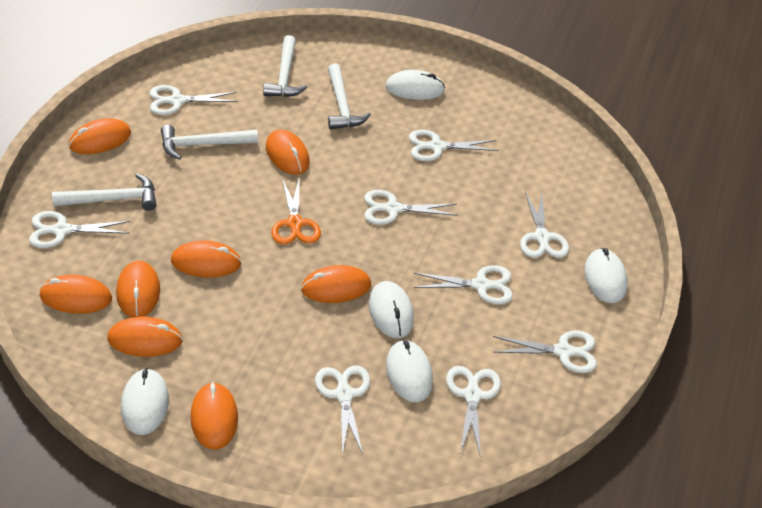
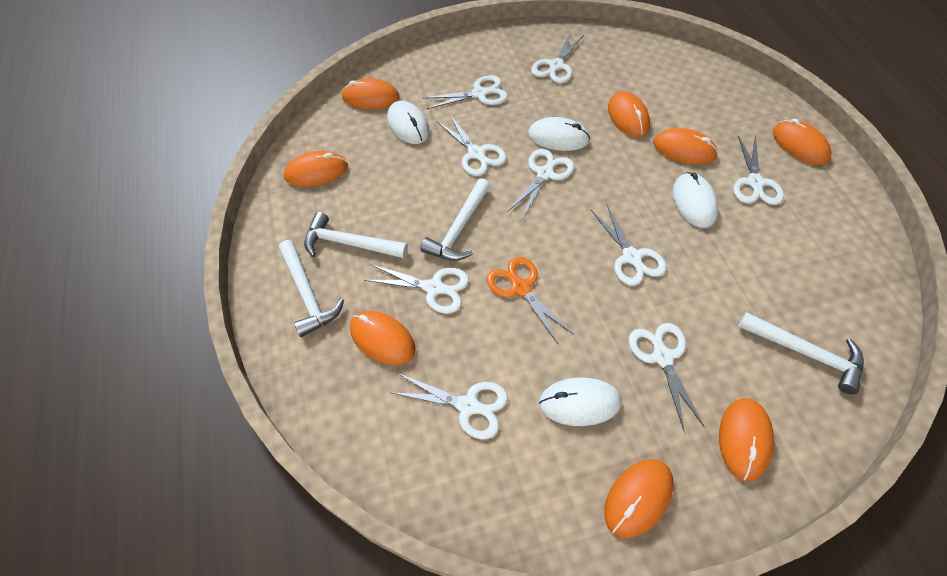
white mouse: [121,368,169,435] [369,281,414,338] [385,70,445,100] [386,340,433,402] [585,248,628,303] = 5 -> [387,101,430,144] [528,117,590,151] [539,377,621,426] [673,172,719,228] = 4

